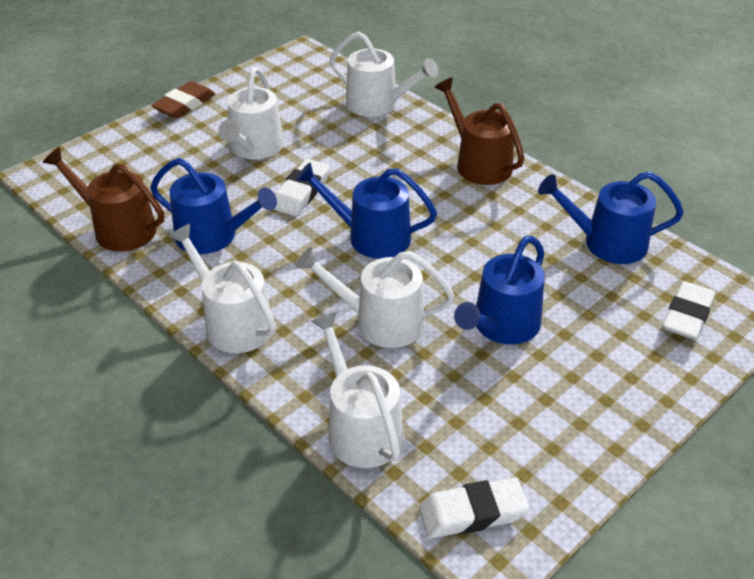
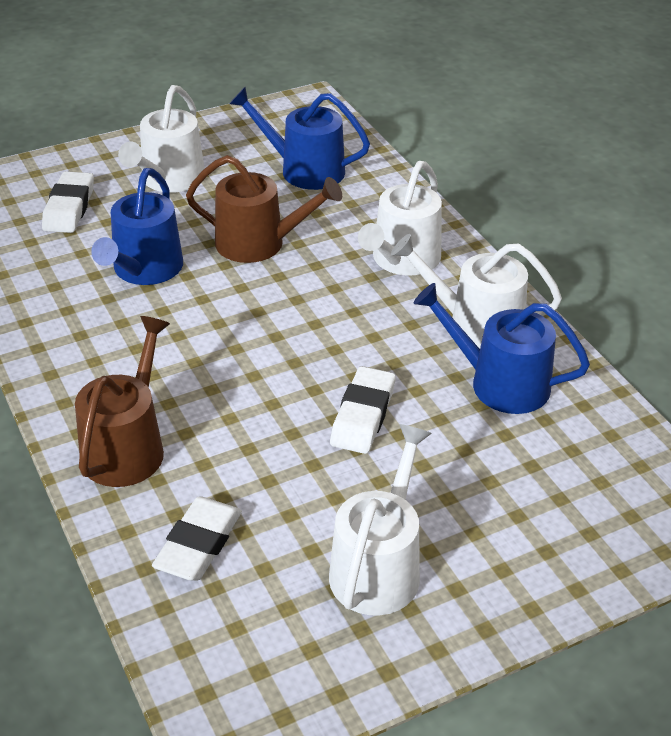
blue watering can: [150,158,277,254] [296,162,437,259] [454,236,545,344] [538,172,684,264] = 4 -> [91,168,183,285] [229,87,370,190] [413,283,590,414] = 3
brown eraser: [151,81,215,119] = 1 -> none = 0
white watering can: [168,224,276,353] [218,67,284,160] [296,247,455,348] [311,312,404,468] [330,32,438,117] = 5 -> [118,85,205,193] [329,424,432,616] [358,161,442,276] [391,234,562,349] = 4

